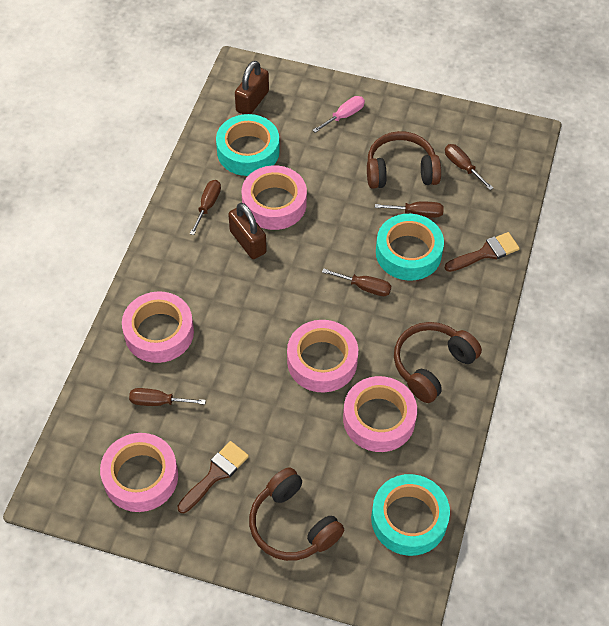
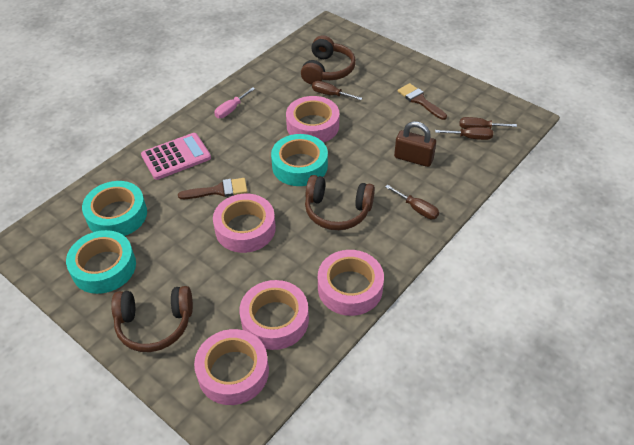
brown padlock: [228,203,267,259] [235,61,269,114] = 2 -> [394,121,436,167] = 1
brown screwdriver: [129,388,206,406] [190,180,221,235] [322,268,391,296] [375,202,444,218] [445,144,493,190] = 5 -> [312,81,362,100] [385,185,439,219] [435,127,493,140] [459,117,517,129] = 4
pink calculator: none = 0 -> [141,133,211,180] = 1

